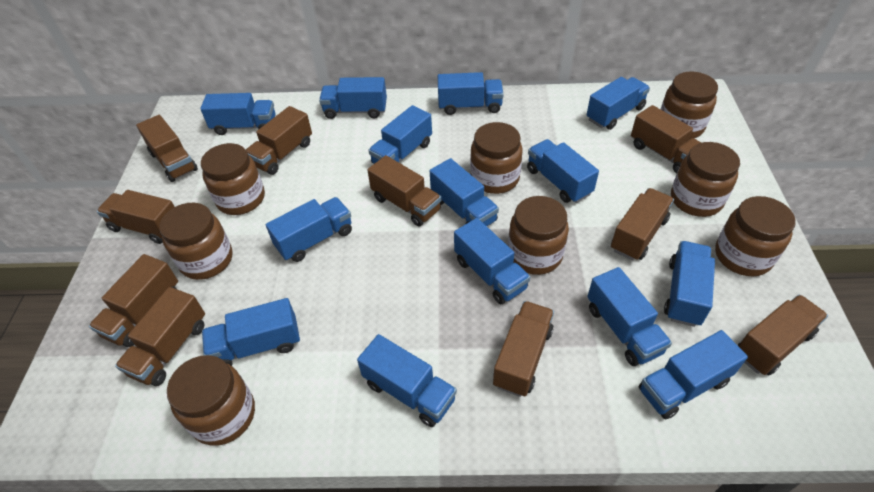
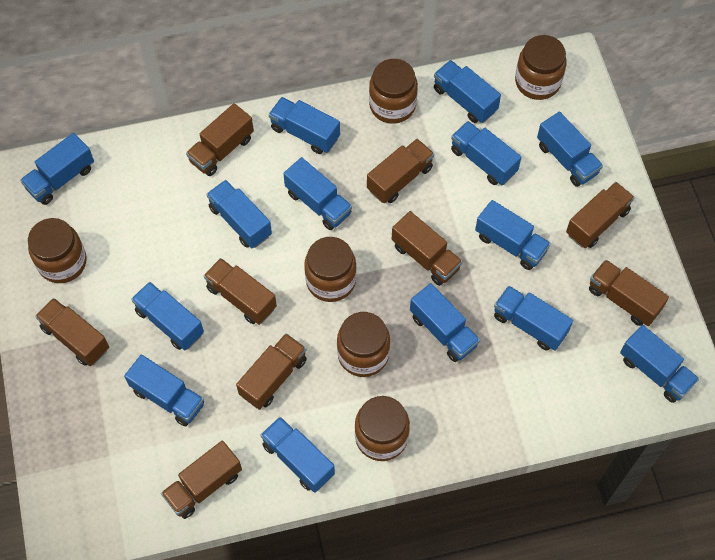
brown jar: [159,203,232,280] [167,355,255,446] [201,143,265,215] [470,122,522,194] [508,196,569,275] [661,72,718,139] [671,142,740,217] [715,196,796,276] = 8 -> [28,218,87,283] [304,237,357,302] [337,312,390,377] [355,396,410,461] [369,59,418,124] [515,35,567,100] = 6
brown truck: [89,254,178,347] [97,190,175,244] [115,287,205,386] [136,115,198,182] [246,106,312,175] [367,155,441,226] [493,301,554,397] [611,188,674,261] [631,105,701,173] [738,295,828,375] = 10 -> [35,298,109,366] [161,441,242,519] [186,103,254,176] [204,258,277,325] [236,333,307,410] [367,139,434,203] [392,211,462,286] [566,182,635,248] [589,260,669,326] = 9

